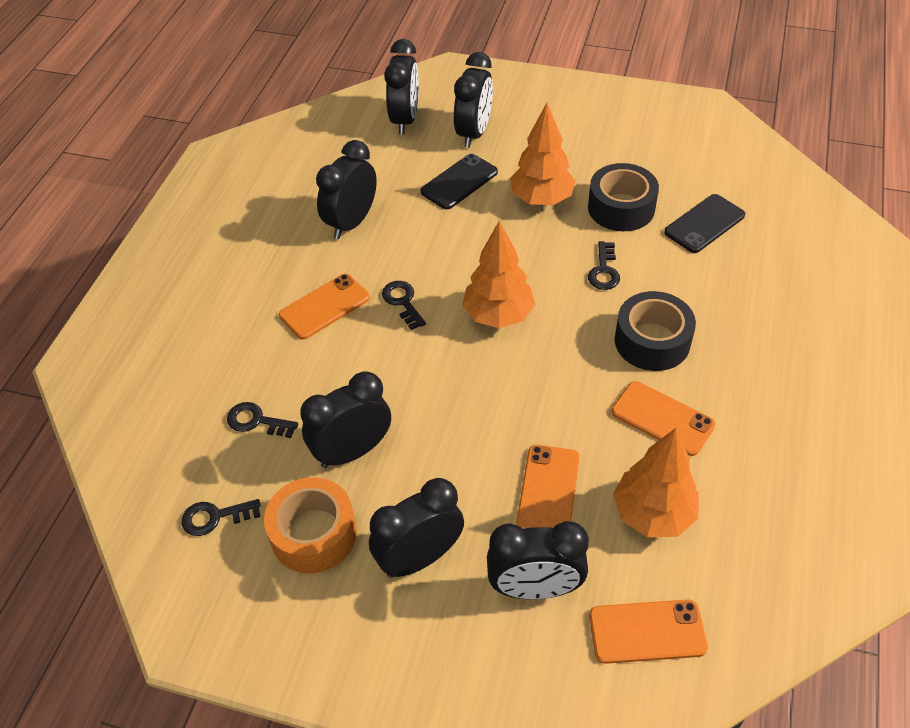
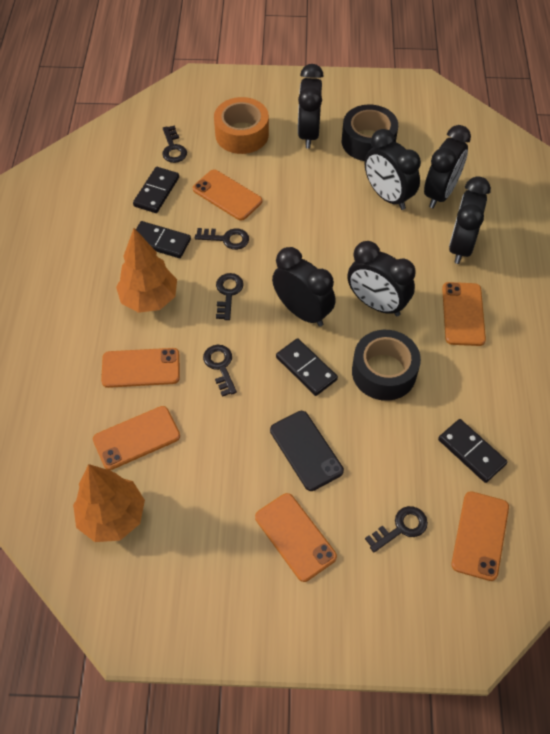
black domino: none = 0 -> [133,167,179,213] [136,221,191,258] [276,338,338,396] [438,419,507,483] = 4
black key: [181,499,261,536] [227,402,298,438] [382,281,426,330] [588,241,620,290] = 4 -> [162,125,187,163] [195,228,249,250] [203,345,237,397] [216,273,243,320] [365,506,428,552] = 5
black phone: [421,154,498,209] [664,194,745,253] = 2 -> [270,411,344,491] = 1
orange phone: [279,274,370,340] [516,445,580,529] [589,599,708,664] [611,381,715,456] = 4 -> [93,406,180,470] [101,348,180,388] [193,170,262,221] [255,493,337,582] [442,282,486,346] [451,491,509,581] = 6
orange tree: [462,221,535,328] [510,103,576,205] [613,428,699,537] = 3 -> [73,464,145,542] [116,228,177,313] = 2

